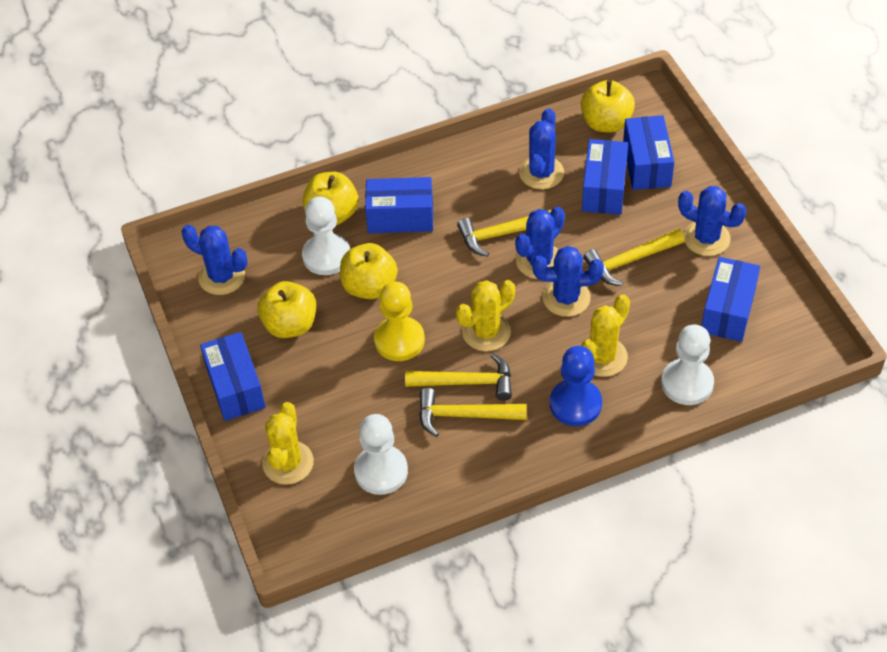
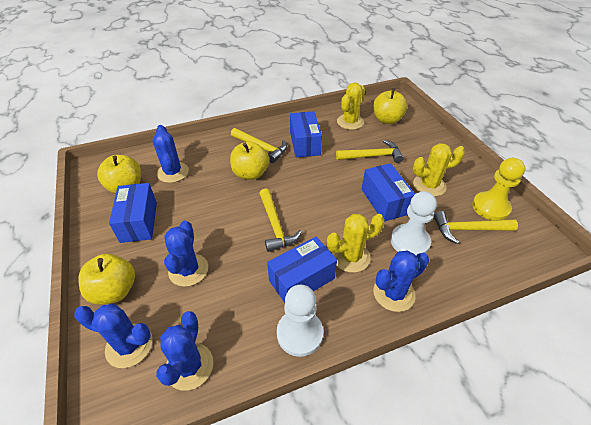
blue box: [200,332,266,421] [365,177,433,233] [582,139,628,215] [623,115,674,190] [702,257,760,342] = 5 -> [109,183,157,243] [267,237,337,303] [290,111,322,158] [362,163,415,222] = 4
blue pawn: [550,346,602,426] = 1 -> none = 0
white pawn: [302,196,350,275] [354,414,408,495] [661,325,714,405] = 3 -> [277,285,323,357] [391,191,437,255] = 2

